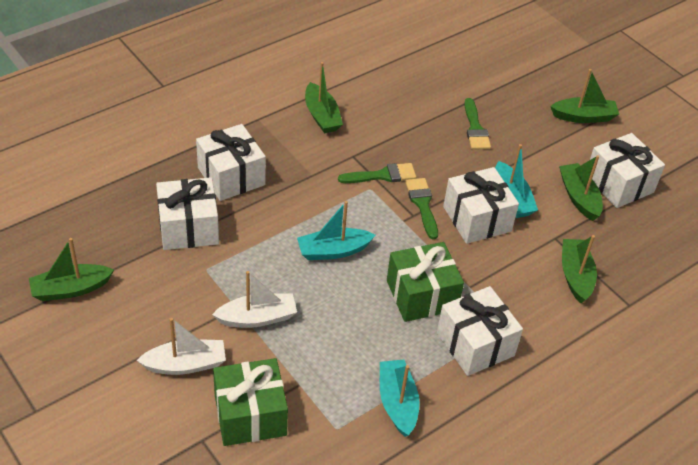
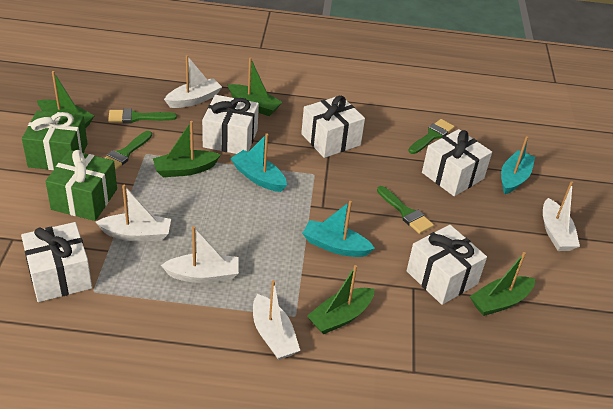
green brush: [338,163,416,183] [405,178,438,239] [464,98,491,150] = 3 -> [105,131,152,170] [108,109,177,123] [377,186,434,234] [408,119,455,154] = 4
white boat: [136,318,226,375] [212,271,297,328] = 2 -> [96,185,171,241] [161,226,239,283] [164,55,222,108] [253,280,300,360] [543,181,580,251] = 5

